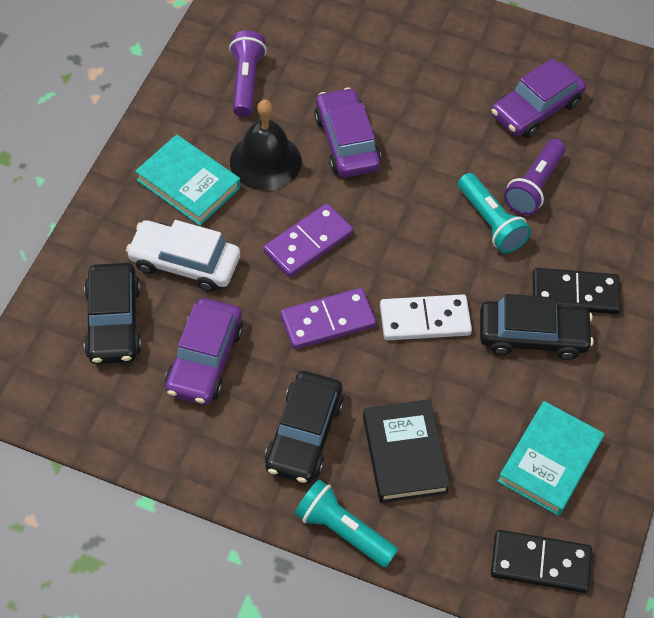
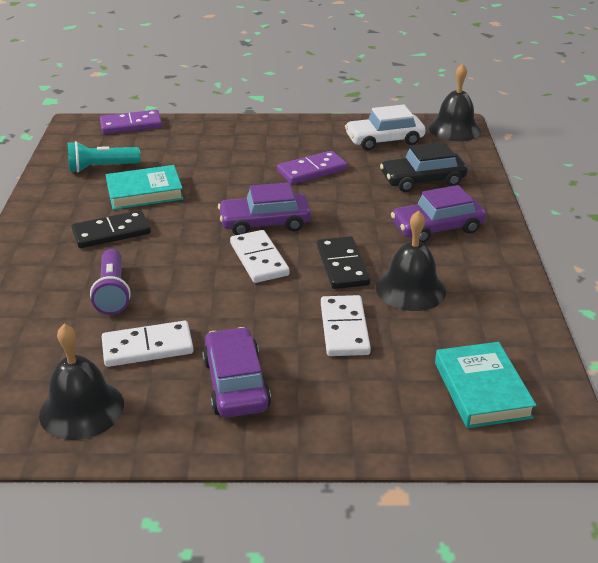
black bell: [230,100,302,190] = 1 -> [39,324,124,440] [376,210,446,311] [429,63,481,141] = 3
black book: [363,399,450,503] = 1 -> none = 0
black car: [84,263,142,364] [264,371,344,484] [480,294,594,360] = 3 -> [380,142,468,192] = 1
purple flashlight: [229,30,267,117] [504,139,566,215] = 2 -> [90,249,131,315] = 1
turquoise flashlight: [295,479,398,568] [458,173,531,253] = 2 -> [68,141,140,172] = 1
white domino: [380,294,472,341] = 1 -> [102,321,194,367] [230,230,290,283] [321,295,371,356] = 3

